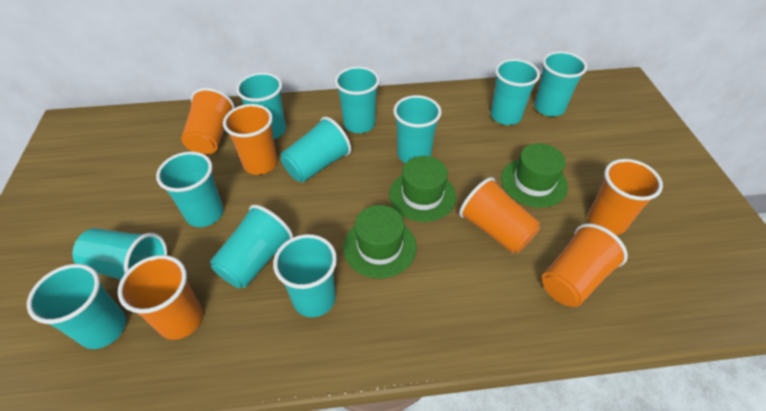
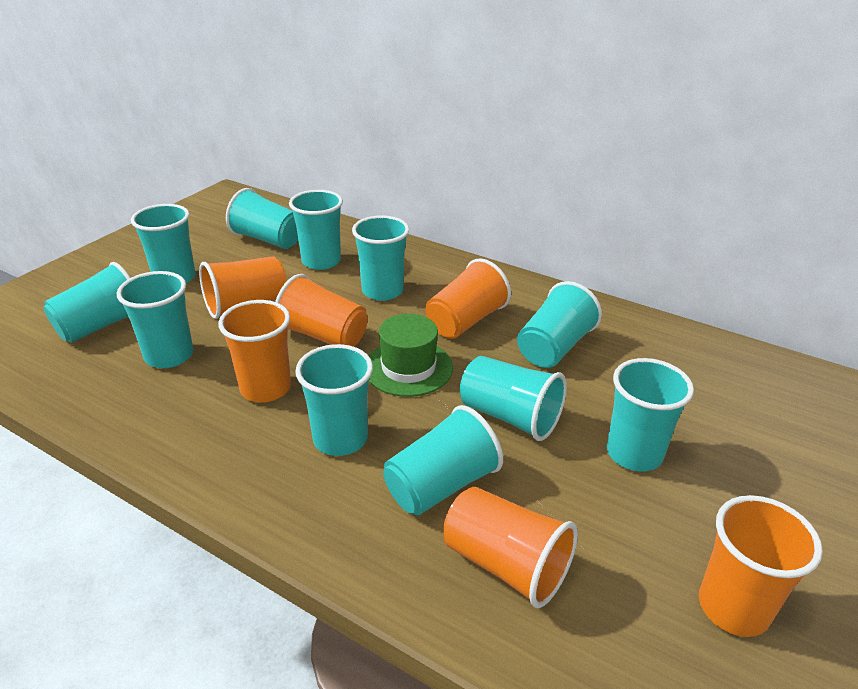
green hat: [343,205,416,279] [389,156,456,222] [501,143,568,208] = 3 -> [369,314,453,397] = 1

